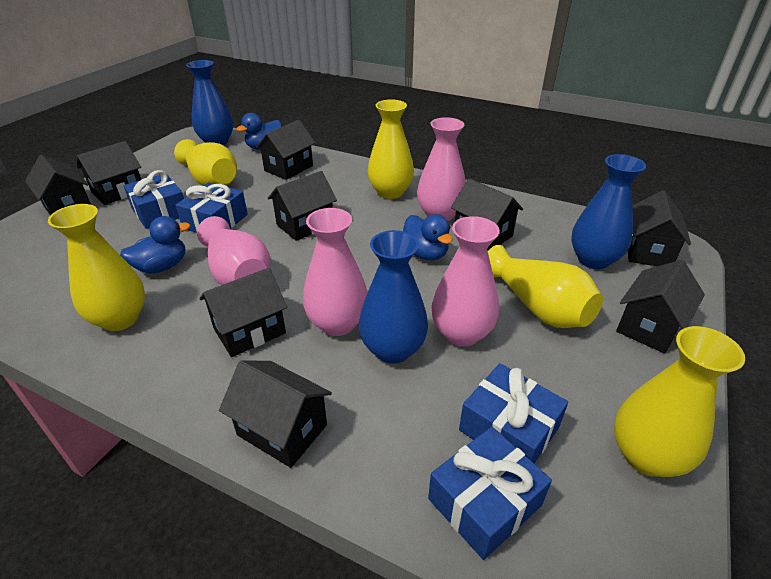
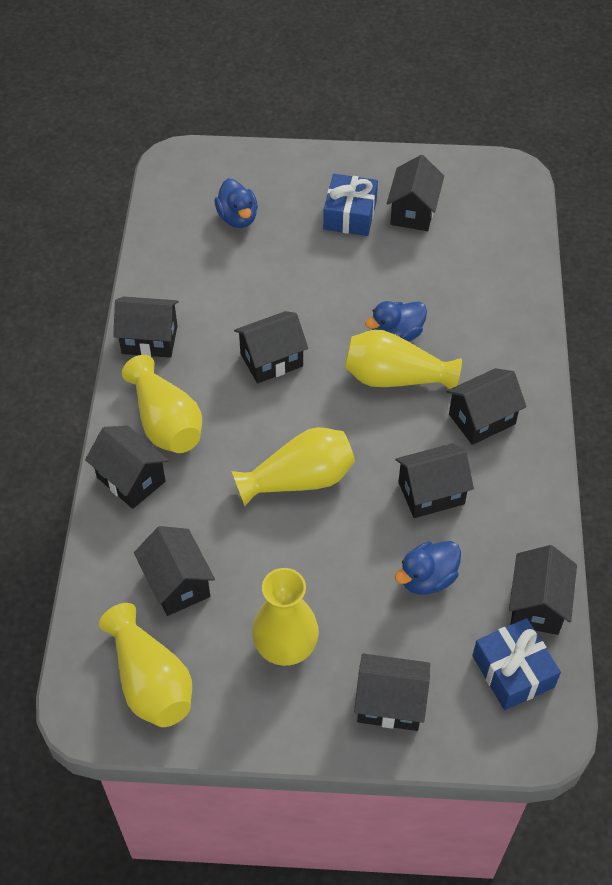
blue gift: [124,170,184,229] [176,182,248,233] [428,427,552,560] [459,363,568,464] = 4 -> [323,174,378,236] [472,618,561,710] = 2
blue vase: [186,60,233,145] [359,230,428,364] [571,154,646,269] = 3 -> none = 0
pink vase: [197,216,271,285] [303,208,367,336] [417,117,466,221] [431,216,500,347] = 4 -> none = 0

